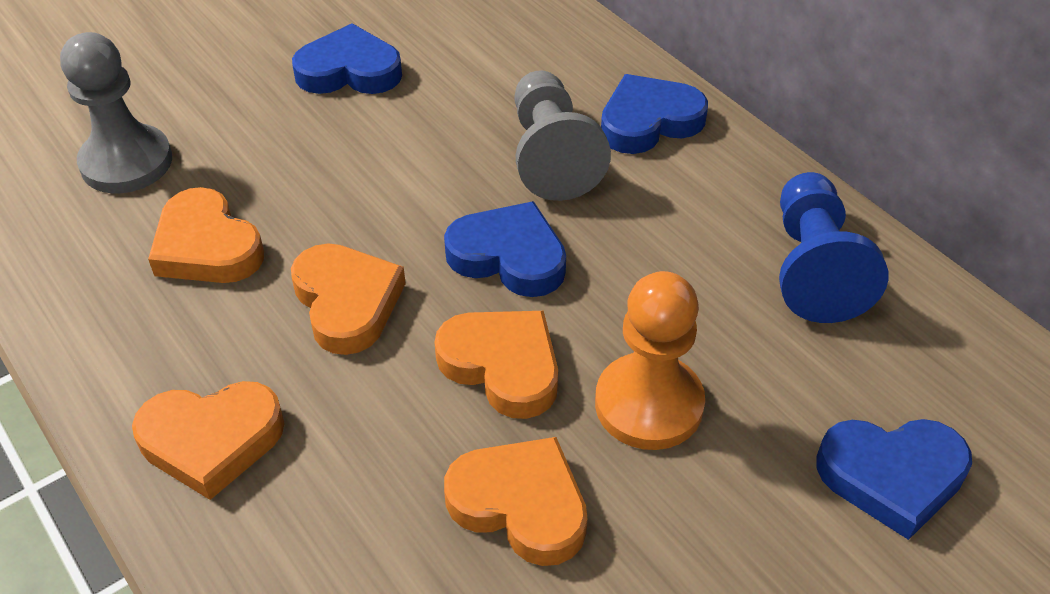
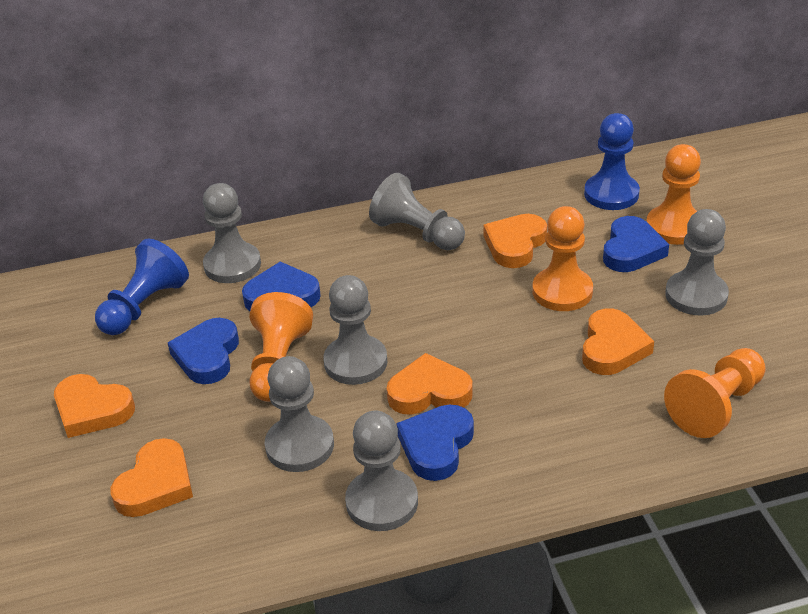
blue pawn: [779,172,889,323] = 1 -> [95,239,189,335] [584,113,640,210] = 2
grey pawn: [60,32,172,193] [514,70,611,201] = 2 -> [203,183,261,283] [265,356,334,472] [323,275,388,385] [345,411,418,531] [369,173,465,250] [665,209,729,316] = 6
orange pawn: [595,271,705,450] = 1 -> [249,292,313,402] [532,206,593,311] [646,144,701,245] [664,348,766,438] = 4

